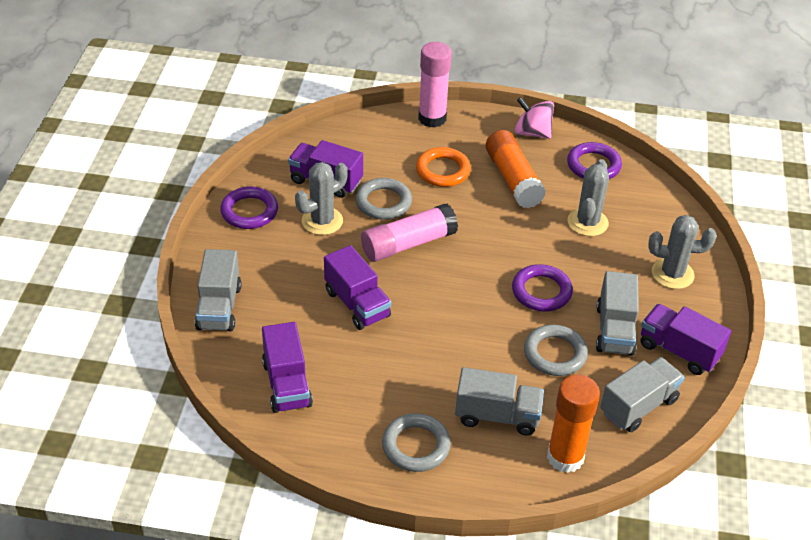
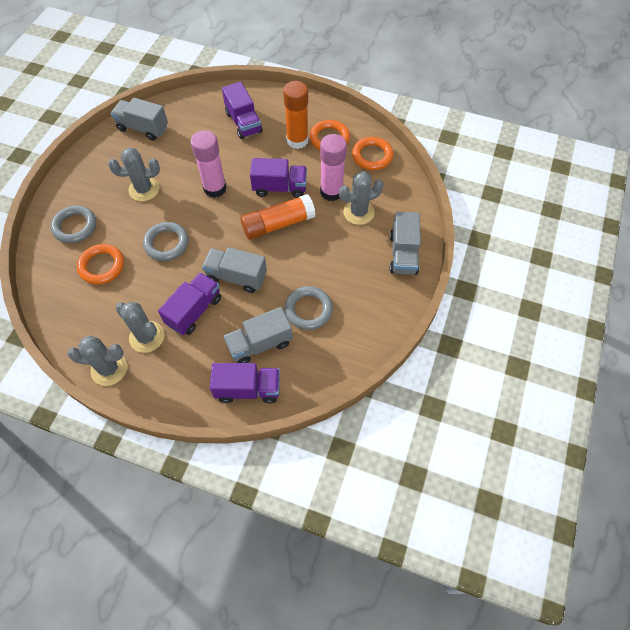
grey cactus: [295,162,348,235] [568,159,609,236] [648,215,717,289] = 3 -> [67,335,127,386] [108,147,160,201] [115,301,164,353] [339,171,384,225] = 4
orange ring: [416,147,471,187] = 1 -> [77,244,124,285] [309,120,350,150] [352,137,394,170] = 3
pink spinning top: [515,97,554,139] = 1 -> none = 0
purple ring: [220,187,278,229] [512,264,573,312] [567,142,622,179] = 3 -> none = 0

